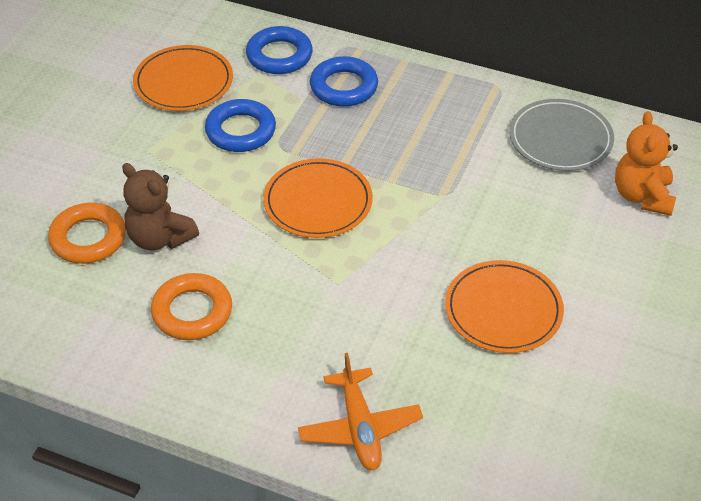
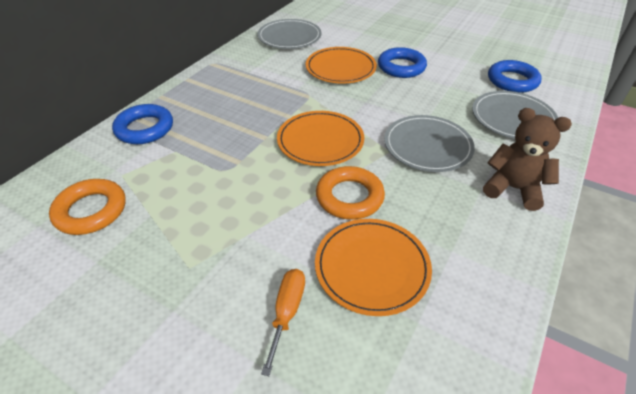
grey plate: [509,99,614,171] = 1 -> [257,19,321,49] [384,115,475,172] [472,91,558,139] = 3
orange plane: [298,353,423,470] = 1 -> none = 0
orange screwdriver: none = 0 -> [261,269,305,376] = 1
orange teddy bear: [615,111,678,216] = 1 -> none = 0

